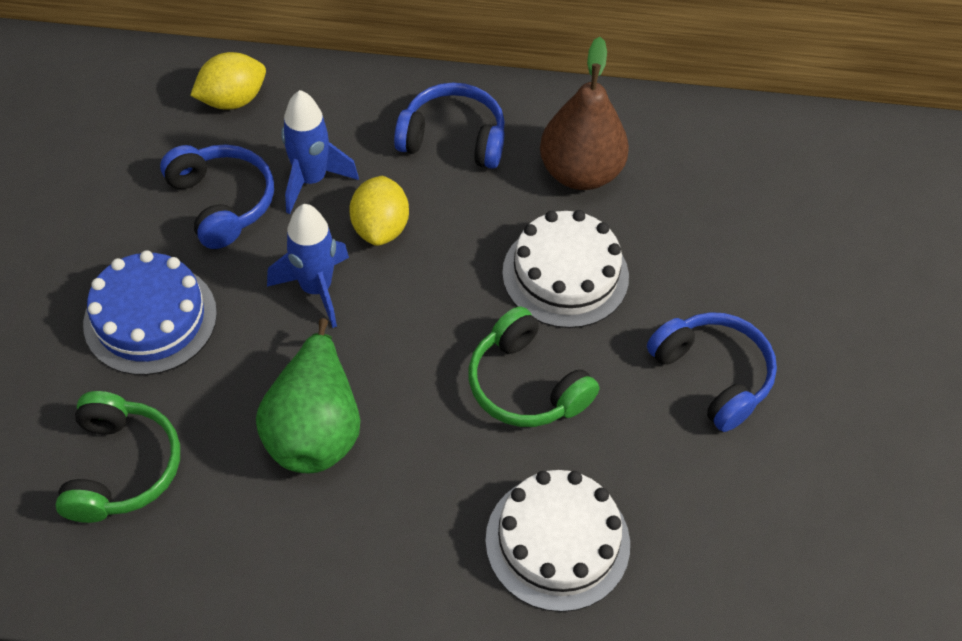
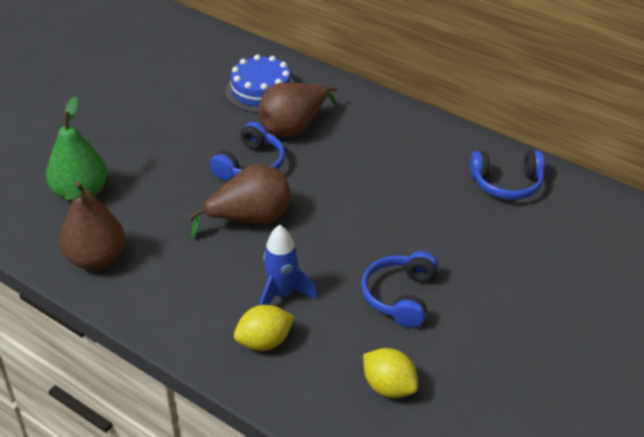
blue rocket: [267,204,349,328] [281,90,359,214] = 2 -> [260,225,317,305] = 1
brown pear: [540,37,629,190] = 1 -> [60,181,125,270] [189,163,291,238] [258,83,337,137] = 3
green headphones: [55,391,180,523] [468,306,599,427] = 2 -> none = 0
white cake: [485,470,630,612] [502,210,629,328] = 2 -> none = 0

